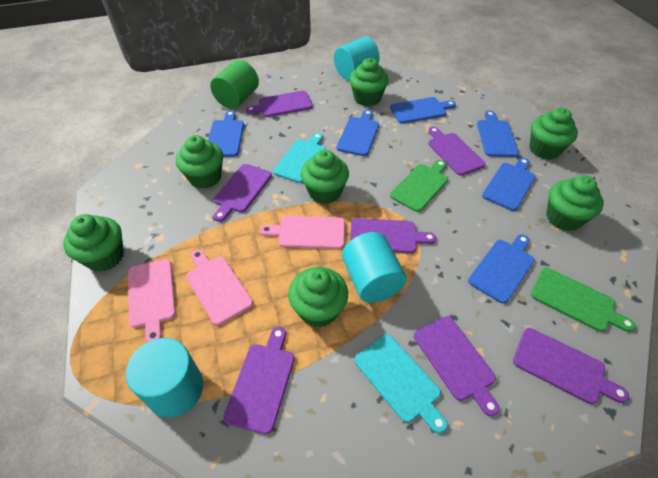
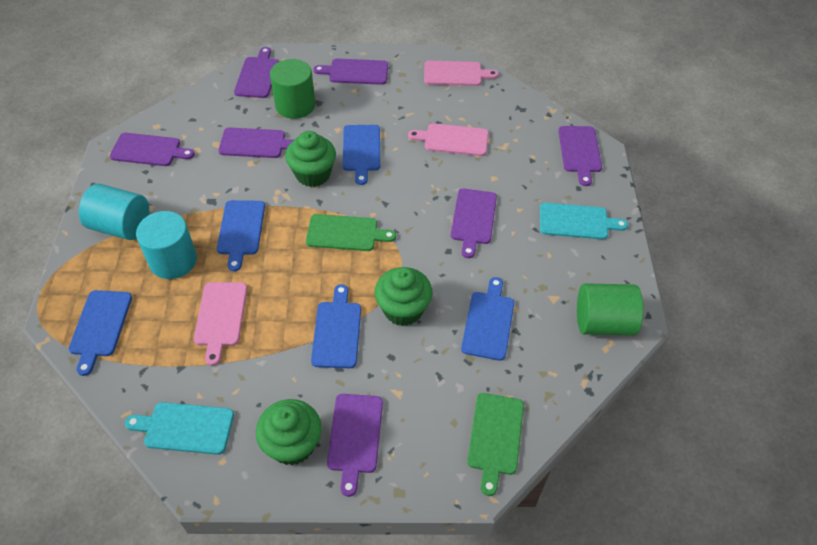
blue cutting board: [208,111,244,157] [336,110,379,156] [390,97,456,124] [468,234,534,304] [477,111,519,157] [482,158,536,211] = 6 -> [69,290,132,376] [217,200,265,271] [311,284,361,368] [343,125,380,185] [461,277,514,361] = 5
green cupcake: [63,214,124,272] [176,135,223,189] [288,267,348,327] [301,150,349,204] [349,58,389,106] [529,108,578,159] [546,175,604,231] = 7 -> [256,399,322,465] [285,131,336,187] [375,267,433,326] = 3
green cylinder: [210,60,259,109] = 1 -> [270,59,315,119] [577,283,643,336] = 2
turquoise cylinder: [126,338,203,418] [334,36,379,80] [342,232,407,303] = 3 -> [79,184,149,240] [136,211,197,279] = 2

